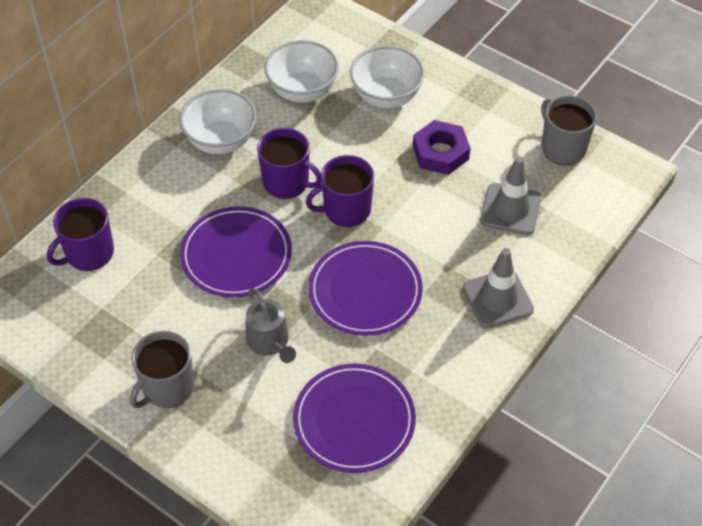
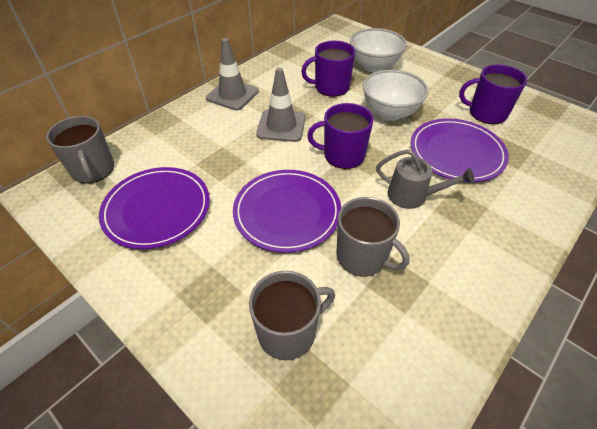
grey mug: [130,331,194,408] [541,95,597,165] = 2 -> [46,116,114,184] [249,271,335,360] [336,197,409,276] = 3
purple nut: [413,120,471,175] = 1 -> none = 0
white bowl: [179,89,257,154] [264,40,339,103] [350,46,425,108] = 3 -> [350,28,407,72] [363,70,428,121] = 2

